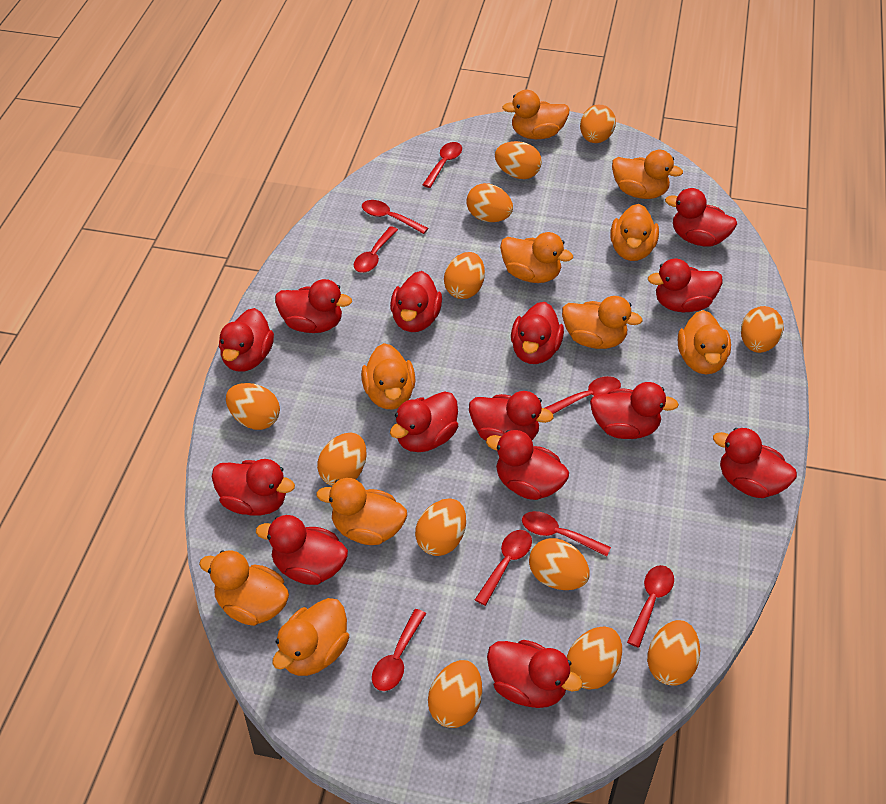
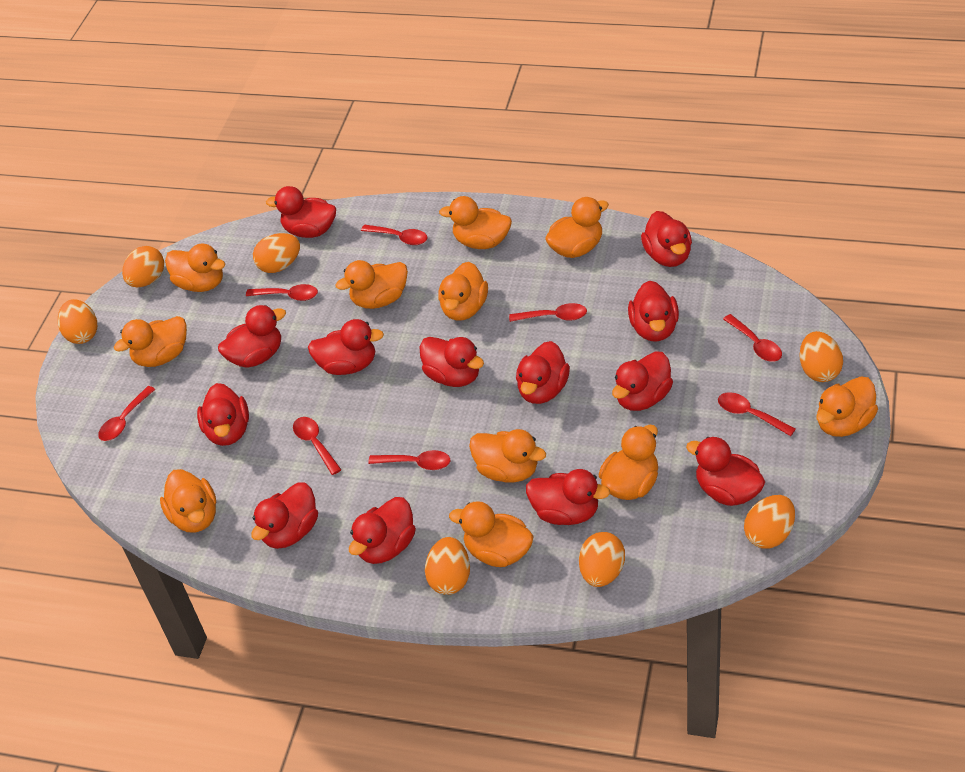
orange duck: [199,550,289,626] [273,598,349,676] [316,478,407,545] [361,343,416,409] [500,232,573,283] [502,90,570,139] [562,296,642,349] [610,204,659,261] [612,150,683,199] [678,310,731,374] = 10 -> [114,316,187,367] [160,469,216,533] [165,244,225,292] [336,260,408,309] [438,262,488,321] [439,196,512,249] [449,501,534,567] [469,429,546,483] [545,197,609,258] [599,425,658,500] [816,376,878,437] = 11
orange egg: [226,383,280,430] [317,433,367,486] [415,498,466,556] [428,660,482,728] [444,252,485,299] [466,183,513,222] [495,141,542,179] [529,538,590,590] [567,626,622,690] [580,105,616,143] [647,620,700,686] [741,306,784,353] = 12 -> [58,299,97,344] [122,246,164,287] [253,233,300,273] [425,537,470,595] [579,532,625,587] [744,495,795,549] [799,331,843,382] = 7
red duck: [212,459,295,516] [219,308,274,371] [256,515,348,585] [275,279,352,333] [390,271,442,332] [390,391,458,452] [469,391,554,440] [486,430,569,500] [487,640,583,708] [511,302,564,364] [590,382,679,439] [648,259,722,312] [665,188,737,247] [713,428,797,498] = 14 -> [197,383,249,446] [218,305,286,368] [251,482,318,549] [266,186,336,238] [308,319,384,375] [349,497,416,564] [419,337,484,387] [516,341,570,404] [526,469,610,525] [612,351,673,411] [628,280,679,342] [641,211,692,267] [686,437,765,506] = 13

